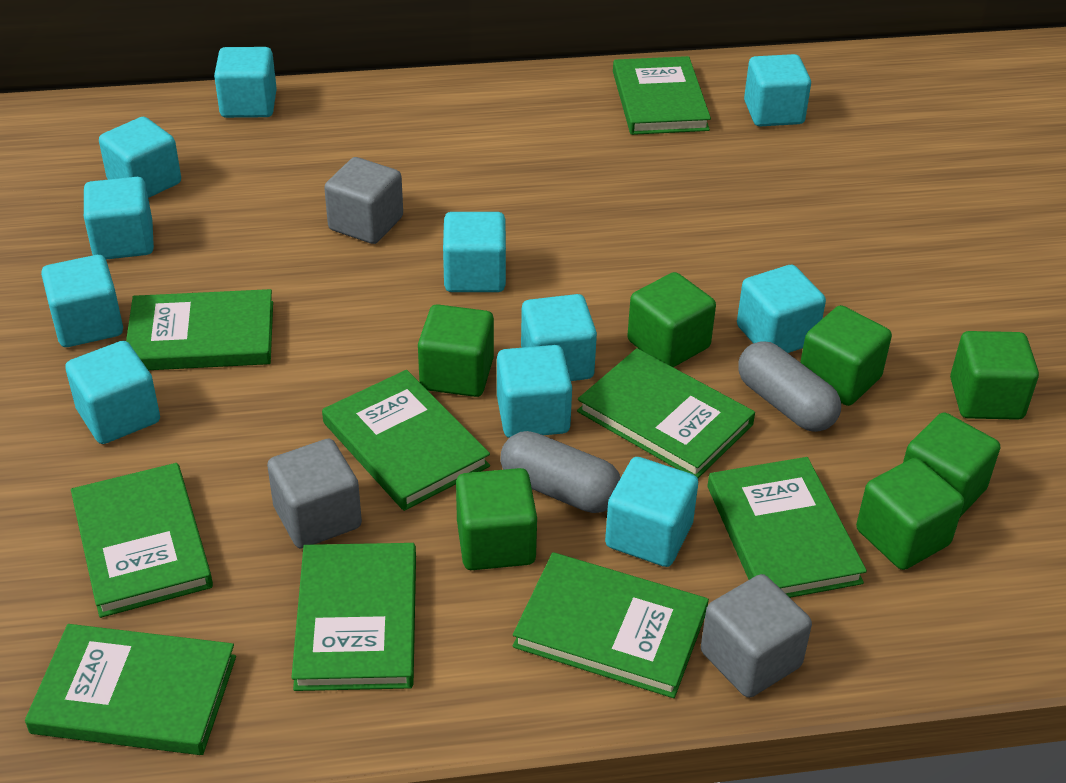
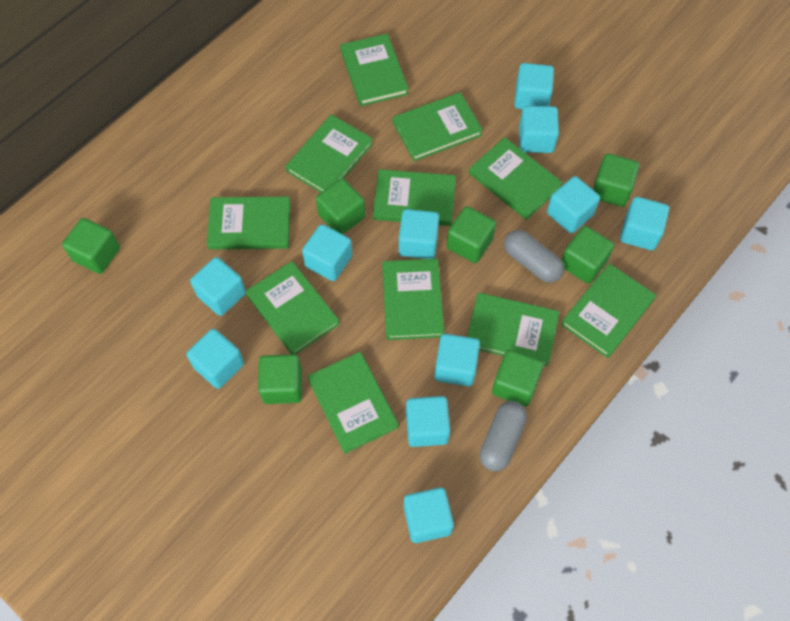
green book: [25,624,236,755] [71,463,213,618] [126,289,273,370] [291,543,416,691] [322,370,490,511] [513,552,709,698] [577,348,755,478] [613,56,711,135] [707,457,867,598] = 9 -> [207,197,291,249] [246,261,340,354] [285,114,373,193] [307,352,399,454] [340,34,408,106] [373,169,456,226] [382,259,444,340] [393,92,483,161] [467,293,559,366] [469,137,563,220] [561,263,656,358] = 11
grey cube: [267,439,362,549] [324,157,403,244] [701,574,812,698] = 3 -> none = 0

